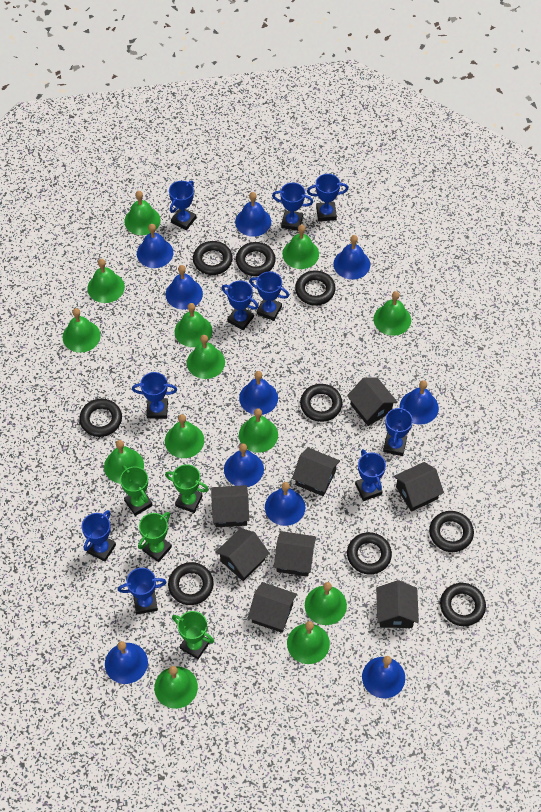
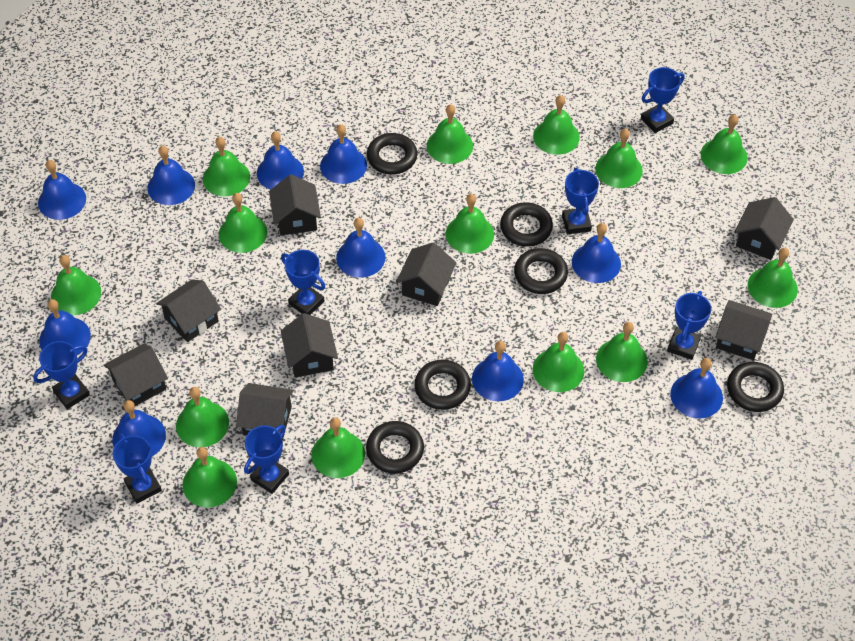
black ring: [79,398,122,437] [168,562,214,605] [193,241,233,275] [236,242,275,276] [295,270,336,306] [300,384,343,422] [347,532,392,574] [429,511,474,552] [440,583,486,626] = 9 -> [366,421,424,474] [367,133,417,175] [414,359,471,410] [500,202,553,247] [514,248,568,294] [727,362,784,412] = 6
blue trophy: [82,510,116,562] [118,568,167,614] [132,372,177,419] [169,181,196,230] [222,281,258,330] [249,271,289,321] [272,183,313,231] [307,174,348,221] [355,449,386,501] [383,405,413,456] = 10 -> [33,341,90,409] [113,434,162,504] [244,425,289,494] [281,250,325,315] [562,168,599,234] [641,67,684,133] [667,291,711,360] = 7
green bell: [62,308,101,353] [87,259,125,303] [104,440,144,484] [124,191,161,235] [154,666,198,709] [165,414,204,458] [175,303,212,347] [187,335,225,379] [239,409,278,453] [282,225,319,269] [287,621,330,664] [305,582,347,625] [374,291,411,336] = 13 -> [51,255,101,315] [176,387,229,447] [183,447,237,507] [203,137,250,196] [219,193,267,253] [311,418,365,478] [427,104,473,164] [446,194,494,254] [533,95,580,155] [533,332,584,392] [595,129,643,188] [596,322,648,382] [701,115,748,174] [748,248,798,308] = 14
green trophy: [120,465,153,516] [138,512,172,562] [165,464,209,513] [172,611,214,659] = 4 -> none = 0

